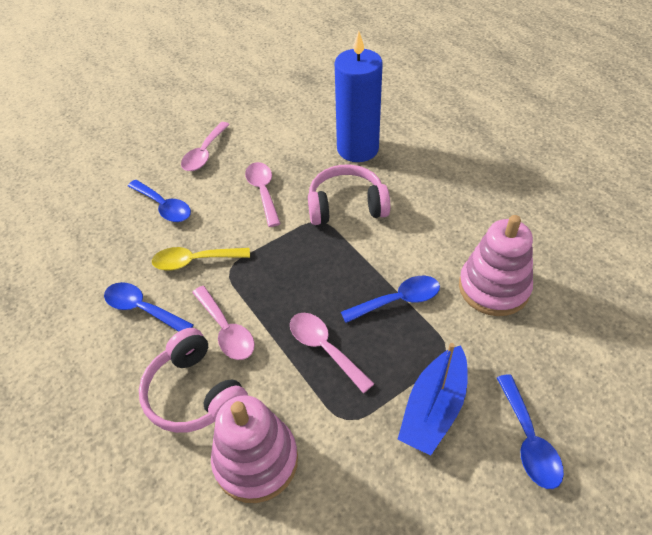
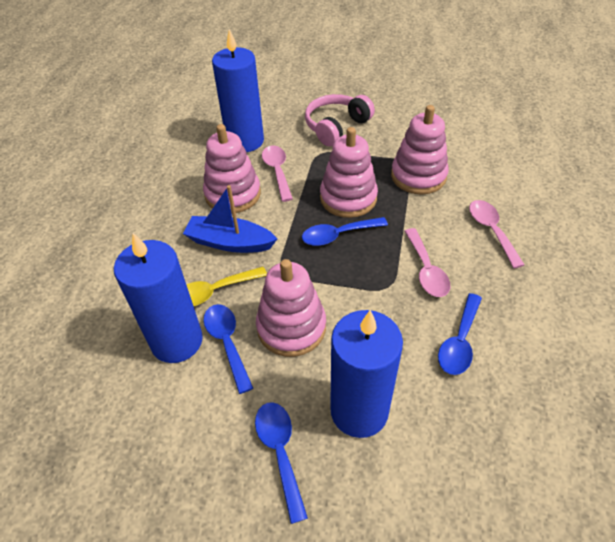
blue candle: [335,31,383,162] = 1 -> [114,233,203,363] [212,29,264,152] [330,310,403,438] = 3
pink headphones: [139,328,248,433] [308,165,390,225] = 2 -> [305,94,375,146] = 1
pink spoon: [181,122,230,171] [192,286,255,360] [245,162,281,227] [290,313,375,393] = 4 -> [262,146,293,202] [404,228,450,297] [469,200,524,268] = 3
pink stacking toy: [211,395,298,503] [459,215,533,316] = 2 -> [203,124,261,214] [256,259,326,357] [320,127,378,218] [391,105,449,195] = 4

